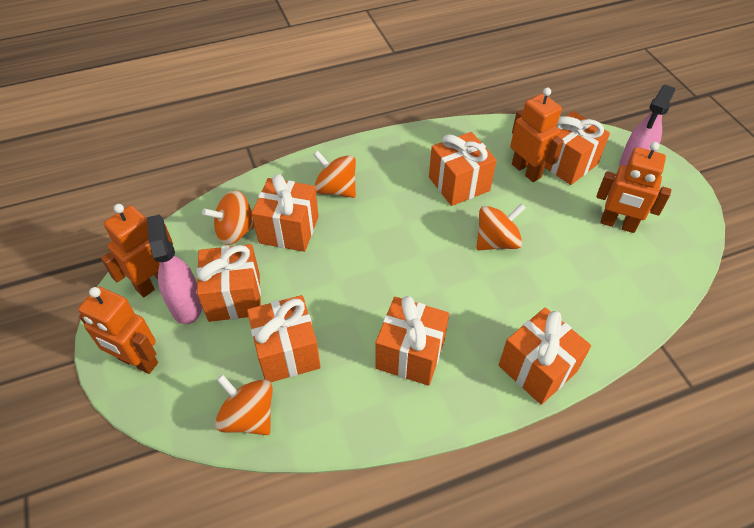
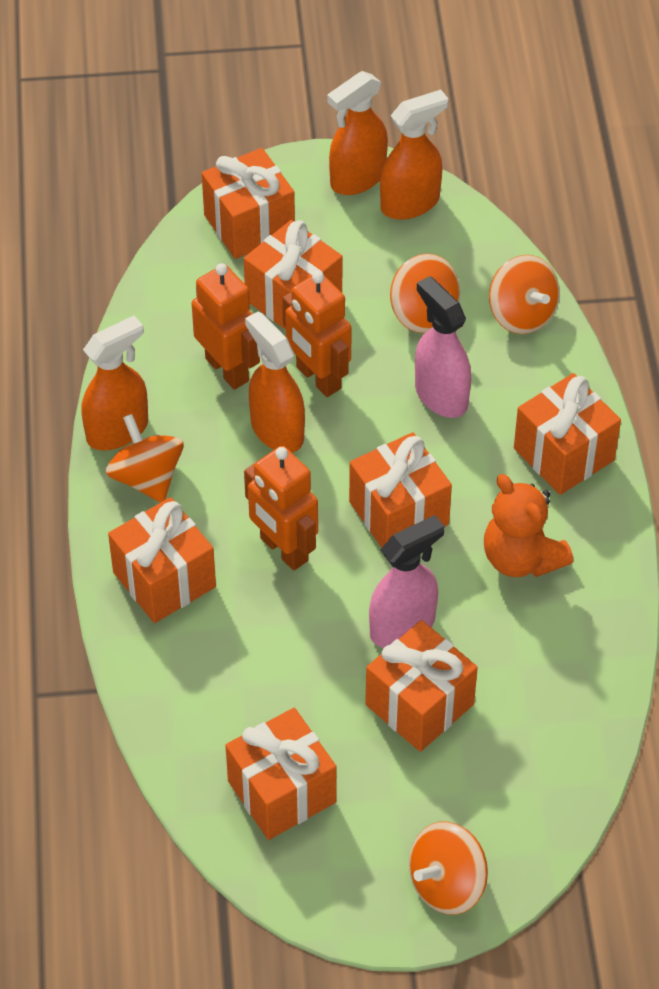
orange robot: [78,287,158,374] [101,204,173,297] [510,88,564,182] [596,142,671,233] = 4 -> [192,263,260,389] [244,446,318,571] [282,271,352,397] = 3
orange spray bottle: none = 0 -> [81,316,148,450] [245,311,305,453] [327,71,388,195] [380,90,449,220] = 4
orange teddy bear: none = 0 -> [484,474,573,577] = 1

